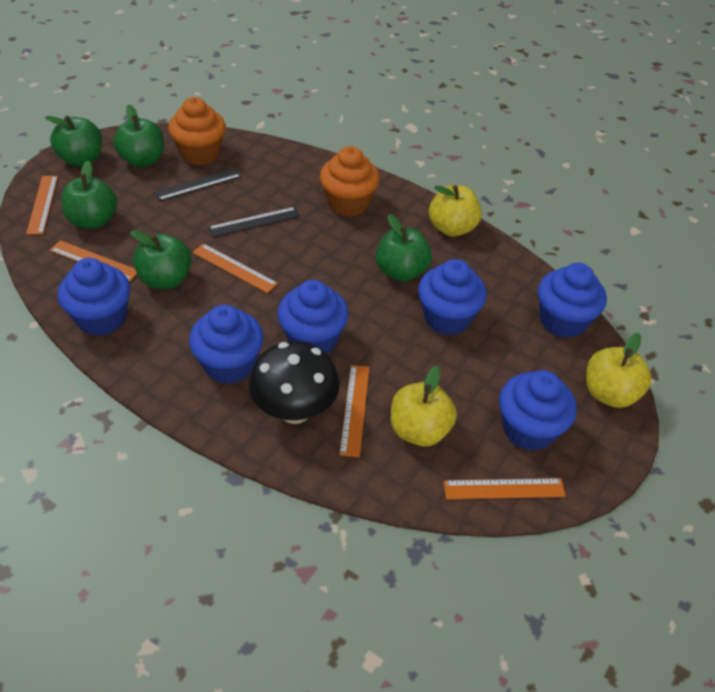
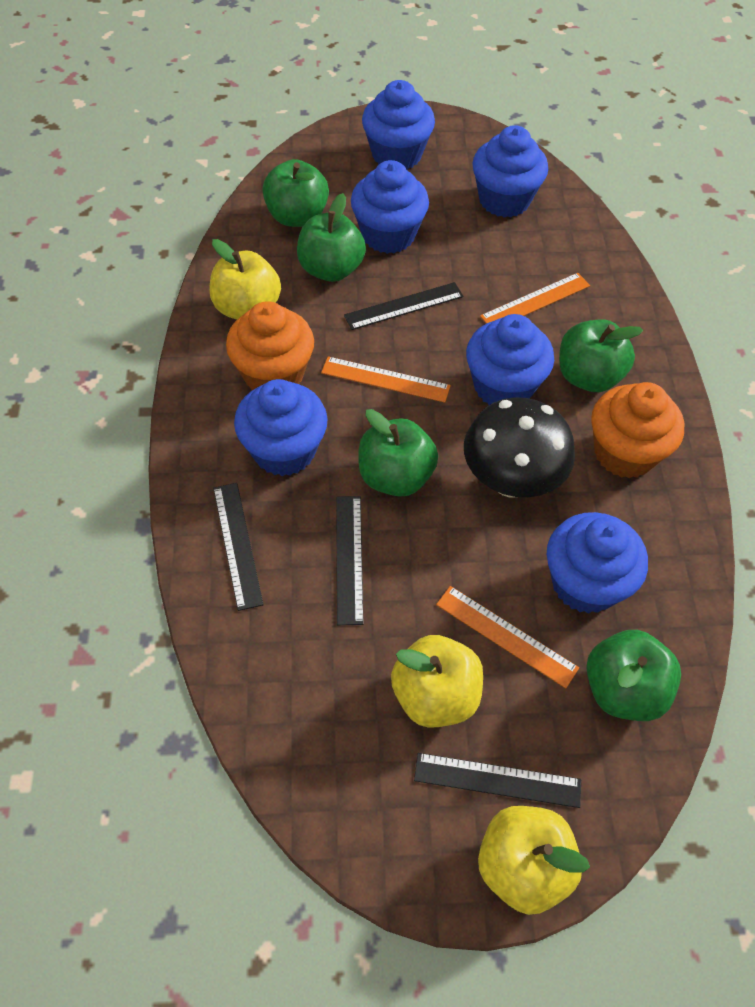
black ruler: [154,168,242,201] [208,207,300,237] = 2 -> [213,483,264,611] [336,496,364,625] [344,282,463,330] [414,753,581,808] = 4
orange ruler: [26,176,58,235] [50,240,137,282] [193,243,278,293] [339,365,370,457] [444,478,566,499] = 5 -> [321,356,451,403] [436,586,579,688] [480,273,590,324] = 3

